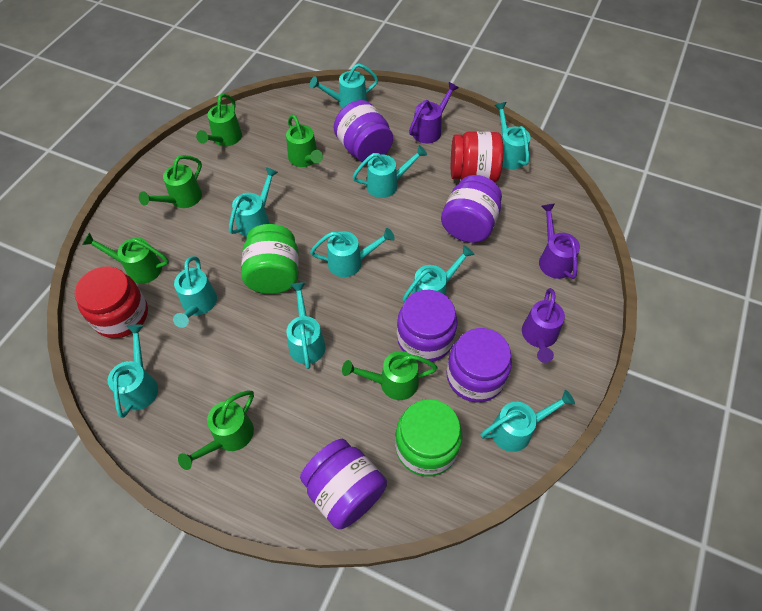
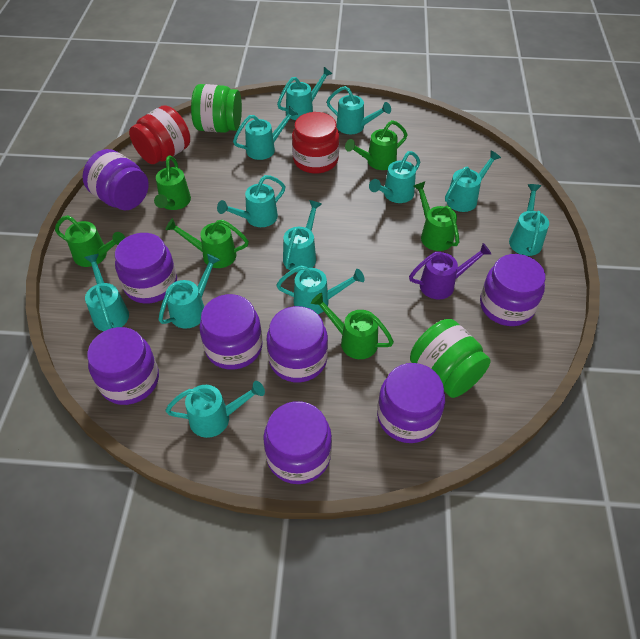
purple jar: [300,439,387,529] [334,100,393,163] [397,290,457,362] [441,175,502,243] [446,328,512,402] = 5 -> [83,149,149,210] [87,327,159,405] [115,233,177,304] [199,294,263,370] [263,401,332,484] [266,306,328,382] [377,363,445,443] [480,254,545,326] = 8
purple watering can: [409,82,459,144] [522,288,565,363] [539,203,580,279] = 3 -> [409,243,492,299] = 1
turquoise watering can: [108,324,158,418] [173,256,217,328] [229,167,278,237] [287,282,326,369] [310,63,378,109] [310,228,395,277] [353,145,427,198] [403,245,475,302] [481,390,575,452] [494,102,531,169] = 10 -> [84,254,129,331] [158,254,220,329] [165,381,265,438] [217,175,286,227] [233,106,298,160] [276,266,365,314] [277,67,332,120] [283,200,322,272] [327,86,391,135] [369,151,420,203] [445,151,501,212] [509,184,549,256] = 12

